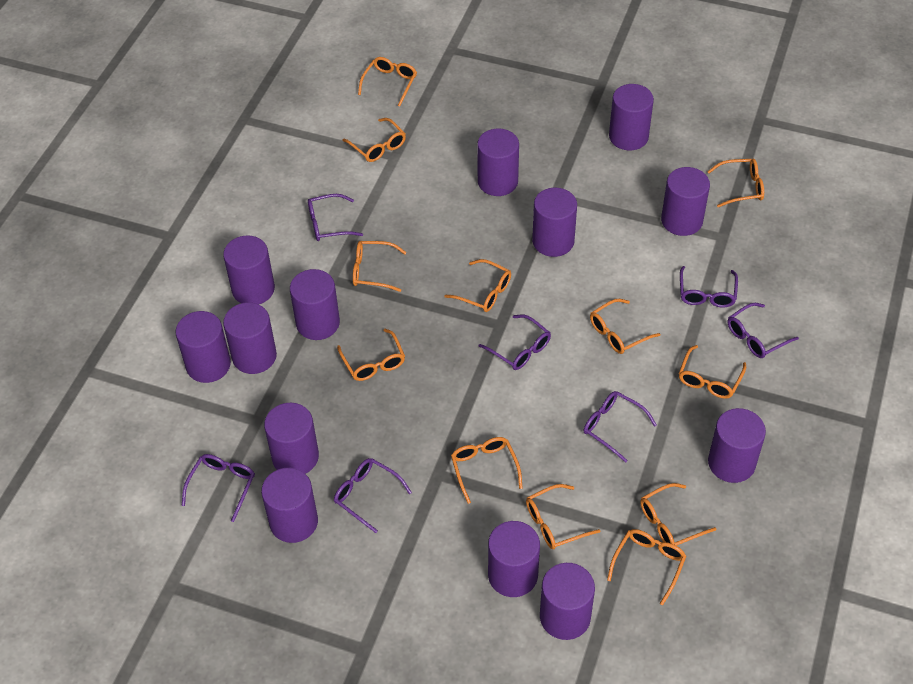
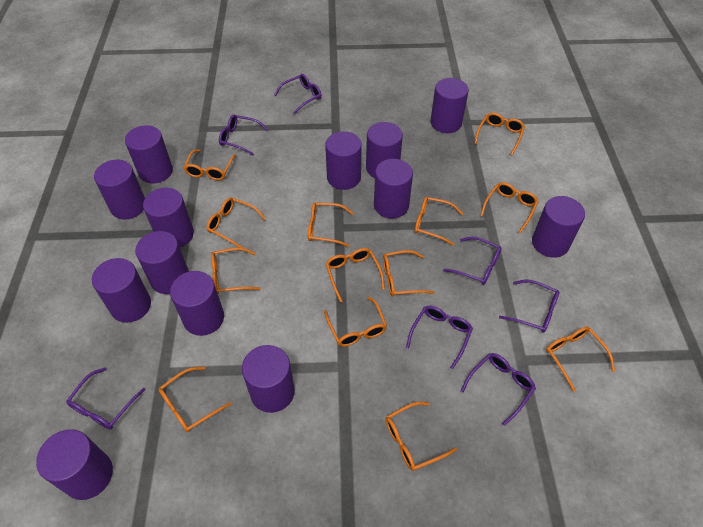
orange glasses: [337,329,405,381] [342,118,406,162] [353,241,407,292] [358,57,417,106] [444,259,511,312] [451,437,523,504] [526,484,600,549] [590,299,660,354] [607,529,686,605] [640,483,717,546] [679,345,746,399] [707,159,764,207] = 12 -> [159,367,232,432] [184,149,236,180] [206,197,266,248] [211,247,261,294] [308,202,354,247] [324,297,387,347] [325,248,385,302] [383,250,435,297] [385,402,457,471] [415,197,463,246] [474,112,525,155] [480,182,539,233] [546,327,615,392] = 13

